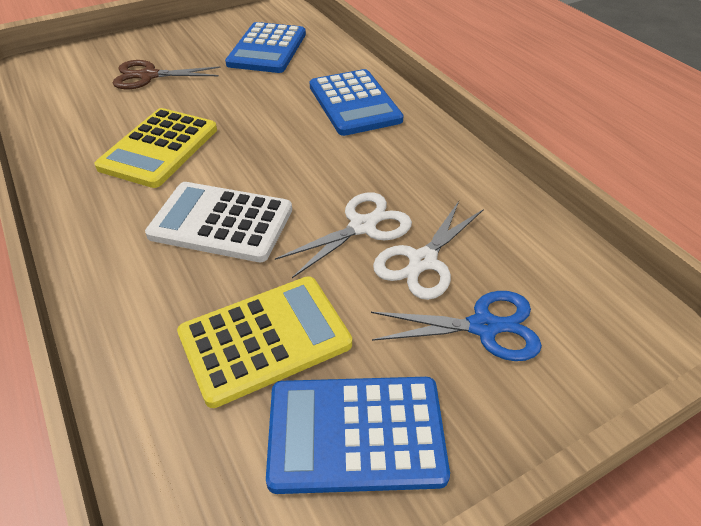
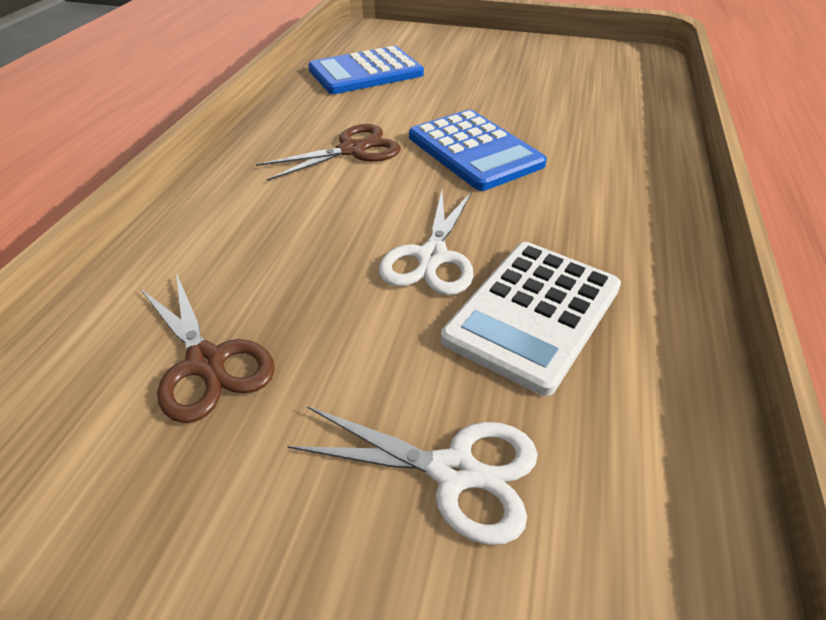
blue calculator: [225,22,306,73] [266,377,450,494] [310,69,404,136] = 3 -> [308,46,424,94] [409,110,547,191] = 2
blue scissors: [371,291,542,361] = 1 -> none = 0
brown scissors: [113,60,221,89] = 1 -> [140,273,275,423] [256,124,401,181] = 2
yellow calculator: [94,108,217,188] [177,276,352,408] = 2 -> none = 0

